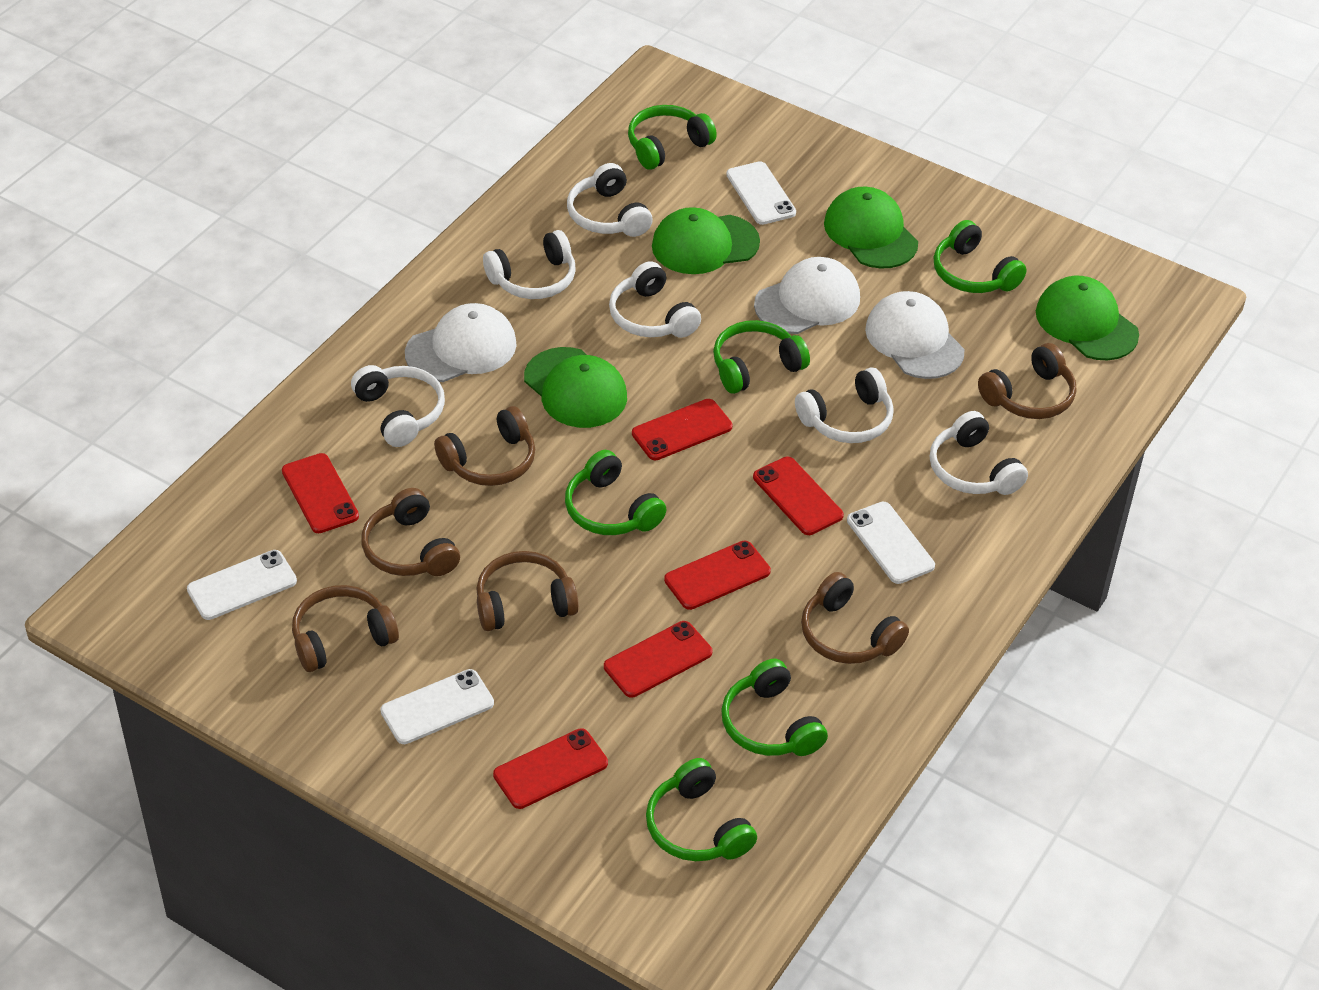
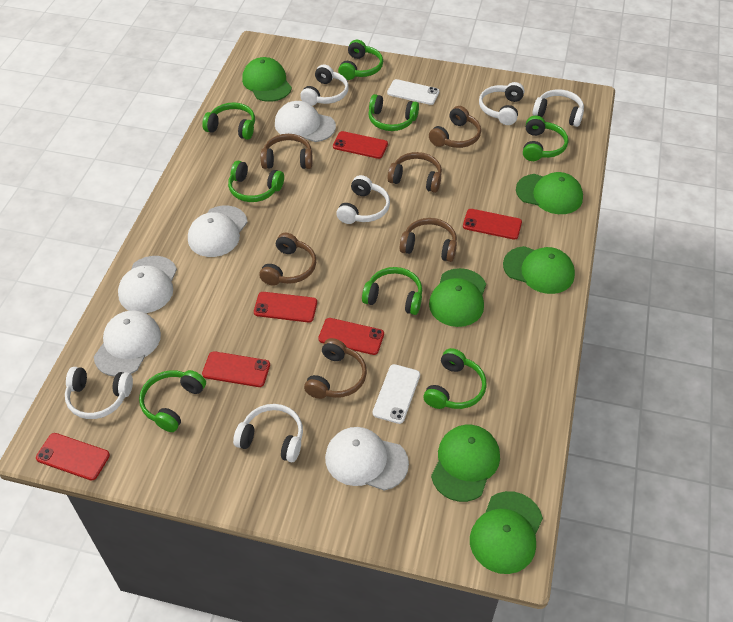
green cap: [524,347,627,428] [652,207,760,274] [824,187,918,269] [1036,276,1139,360] = 4 -> [242,57,292,102] [429,268,486,327] [431,425,500,502] [470,491,543,574] [503,246,575,294] [516,172,583,214] = 6
green headphones: [565,450,666,535] [628,105,717,170] [646,758,757,861] [713,320,810,394] [721,659,828,756] [934,220,1027,293] = 6 -> [139,370,206,432] [202,102,255,140] [228,160,284,202] [338,40,383,80] [362,267,422,315] [368,94,419,131] [423,348,487,409] [523,116,568,161] = 8
white cap: [405,303,517,382] [754,257,860,334] [865,291,965,379] = 3 -> [94,311,161,377] [118,256,177,313] [188,206,248,257] [275,101,336,142] [325,427,409,491] = 5
white phone: [187,550,297,620] [380,669,494,744] [726,161,796,225] [847,502,935,584] = 4 -> [373,364,420,424] [387,79,440,105] = 2

